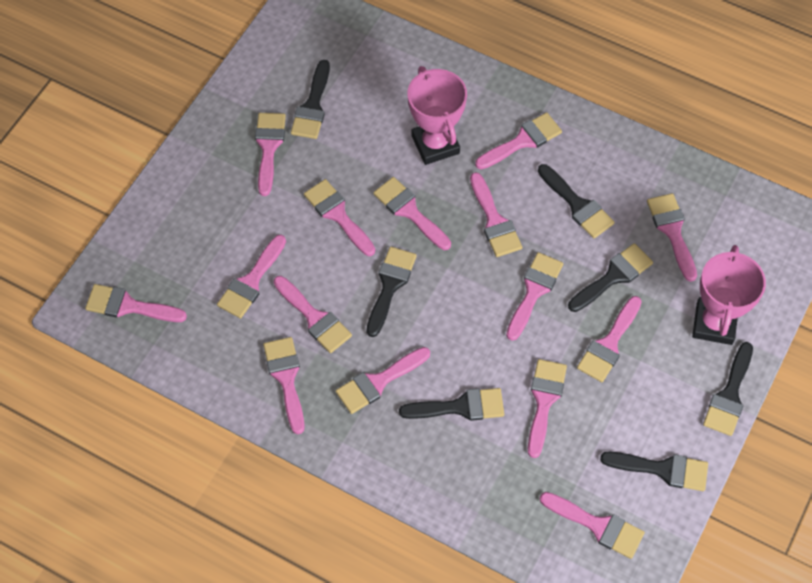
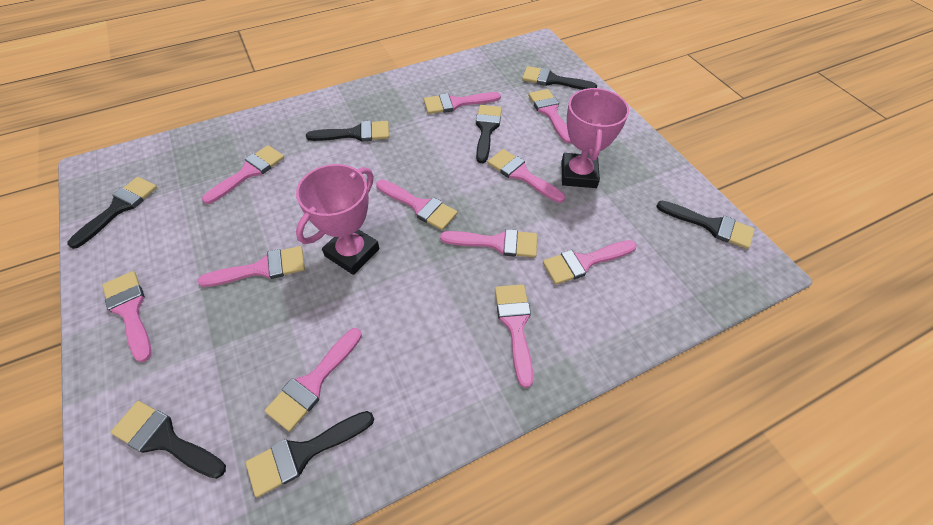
pink brush: [85,284,187,322] [217,235,286,319] [255,113,286,196] [263,337,305,434] [274,276,352,353] [304,179,375,256] [336,347,430,414] [373,177,451,250] [470,172,522,257] [475,112,562,169] [506,252,563,341] [528,359,567,458] [539,492,645,559] [577,296,642,382] [647,193,697,282] = 15 -> [102,271,152,362] [198,246,305,287] [202,145,284,204] [264,328,362,432] [376,180,457,230] [424,92,501,114] [440,229,537,258] [488,149,565,203] [495,284,533,388] [528,89,572,144] [543,240,637,285] = 11

